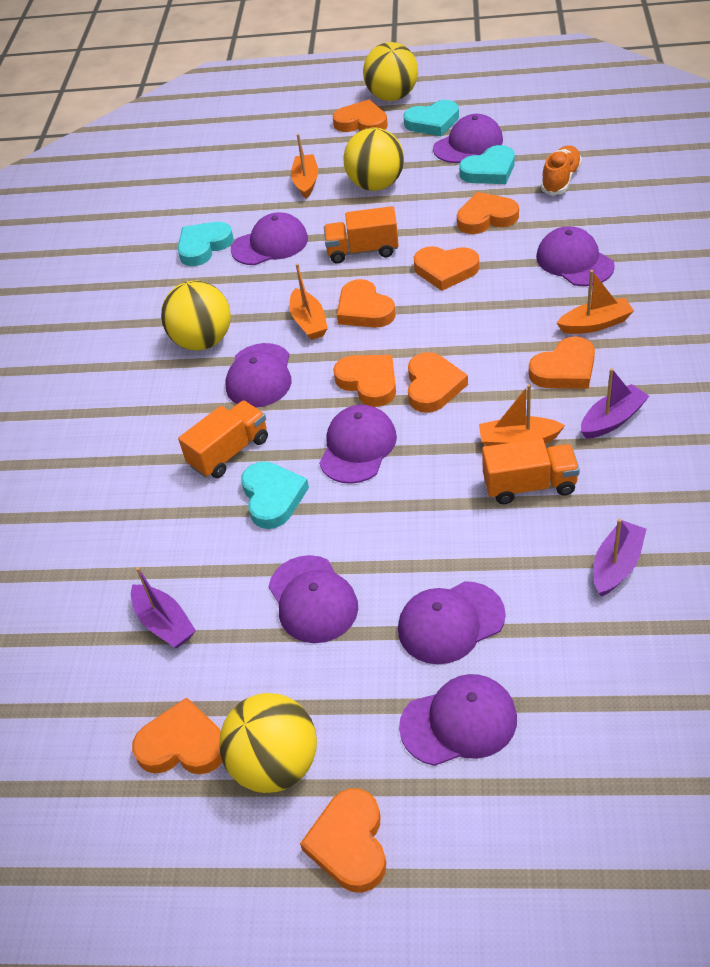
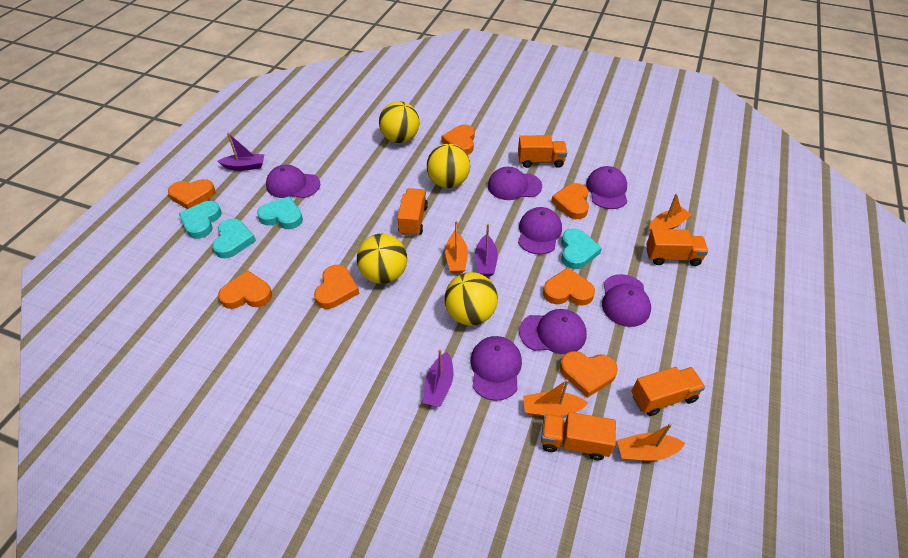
orange heart: [132,697,222,774] [300,788,386,893] [332,100,388,132] [333,355,396,407] [337,279,396,328] [408,352,468,413] [414,246,479,291] [457,192,519,234] [529,336,595,389] = 9 -> [168,179,215,209] [218,271,272,309] [314,265,359,309] [441,124,475,155] [543,268,595,306] [551,183,589,219] [560,351,618,398] = 7
orange shoe: [541,145,582,195] = 1 -> none = 0
orange truck: [178,401,268,478] [324,206,399,264] [482,438,580,504] = 3 -> [397,188,428,236] [518,135,567,168] [541,412,616,460] [631,367,705,416] [646,229,708,266] = 5
purple cap: [226,343,292,408] [231,212,308,265] [268,555,358,643] [319,405,397,484] [398,581,506,664] [399,674,517,766] [433,114,503,163] [536,226,615,286] = 8 -> [266,165,320,198] [470,336,522,401] [488,167,542,200] [518,207,562,255] [519,309,587,354] [586,166,627,209] [602,274,651,327] = 7

